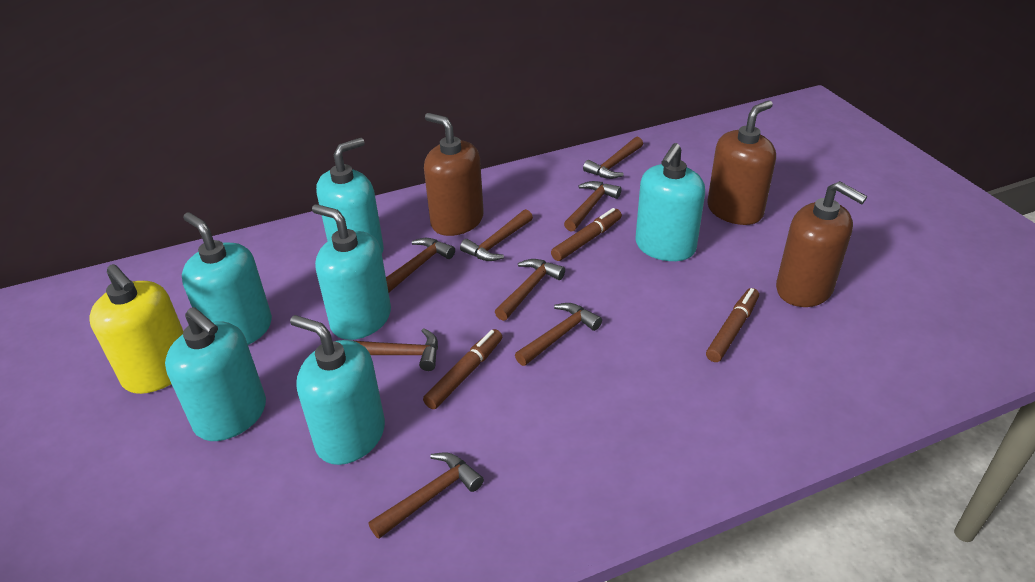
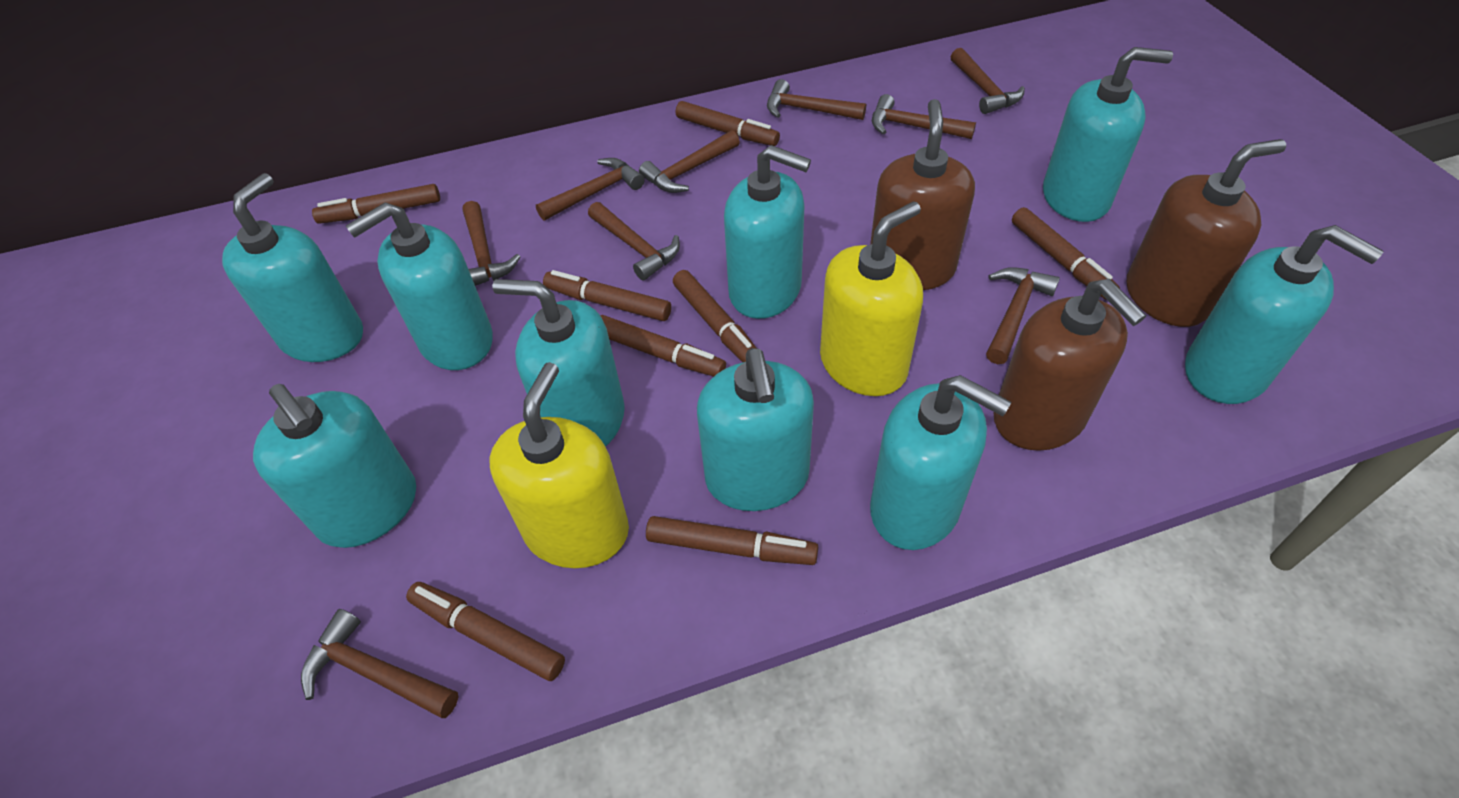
brown hammer: [355,328,438,371] [368,452,484,539] [386,238,455,292] [460,209,533,261] [495,259,565,321] [515,303,602,366] [564,181,621,232] [583,137,643,179] = 8 -> [301,609,458,718] [463,201,521,286] [536,158,645,221] [588,202,680,281] [639,130,740,193] [767,79,866,120] [872,94,976,139] [951,48,1025,114] [986,267,1060,364] = 9
brown marker: [423,329,502,409] [551,208,622,261] [706,288,759,362] = 3 -> [312,184,440,224] [406,582,565,681] [543,270,671,321] [600,315,726,377] [646,516,818,565] [673,270,756,362] [676,101,780,146] [1012,207,1120,300] = 8
turquoise soap dispenser: [165,307,266,441] [182,212,272,345] [290,315,385,465] [312,204,391,340] [316,138,384,253] [636,143,705,261] = 6 -> [222,173,363,362] [253,384,416,548] [346,202,493,370] [492,279,625,447] [697,348,814,511] [724,145,811,319] [870,375,1011,550] [1043,47,1173,222] [1185,225,1384,404] = 9
yellow soap dispenser: [89,264,184,394] = 1 -> [489,362,629,568] [820,201,923,396] = 2

